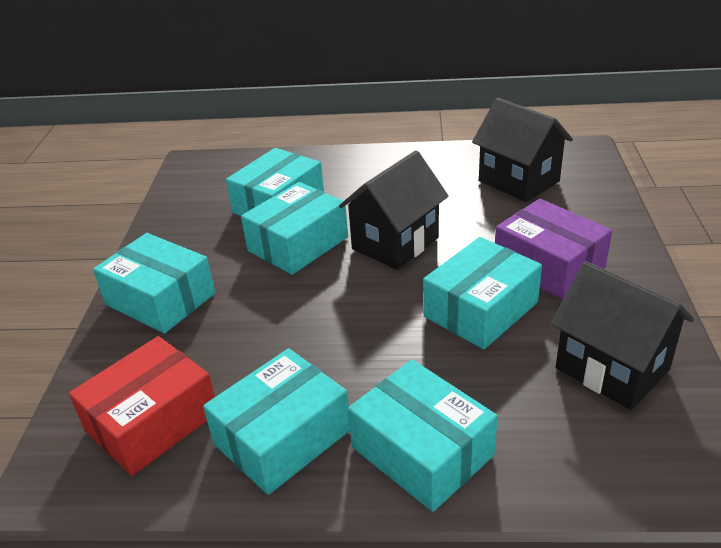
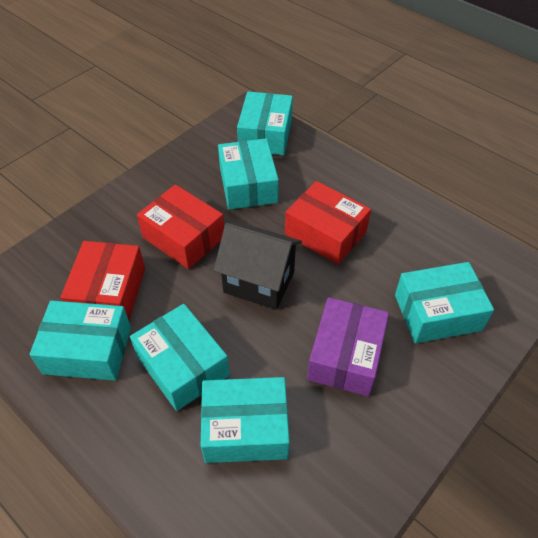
black house: [339,151,449,270] [472,98,573,202] [551,261,694,410] = 3 -> [214,223,302,310] = 1
red box: [69,336,215,476] = 1 -> [61,241,145,320] [137,184,224,269] [285,181,371,264] = 3

